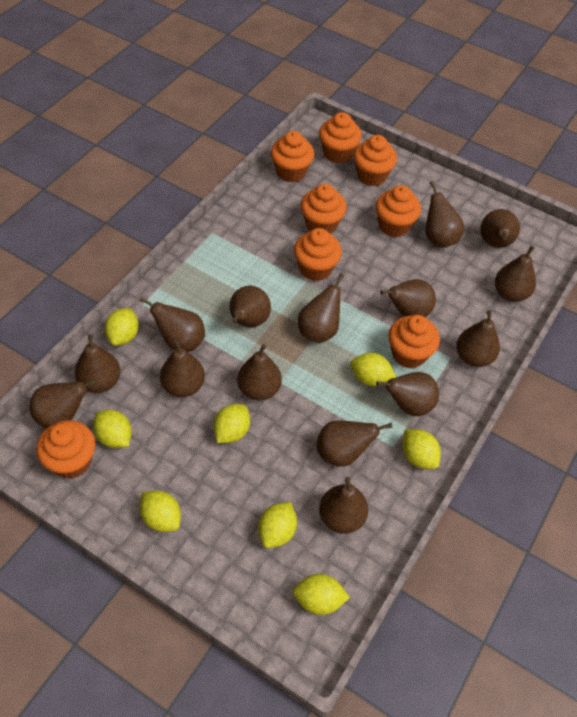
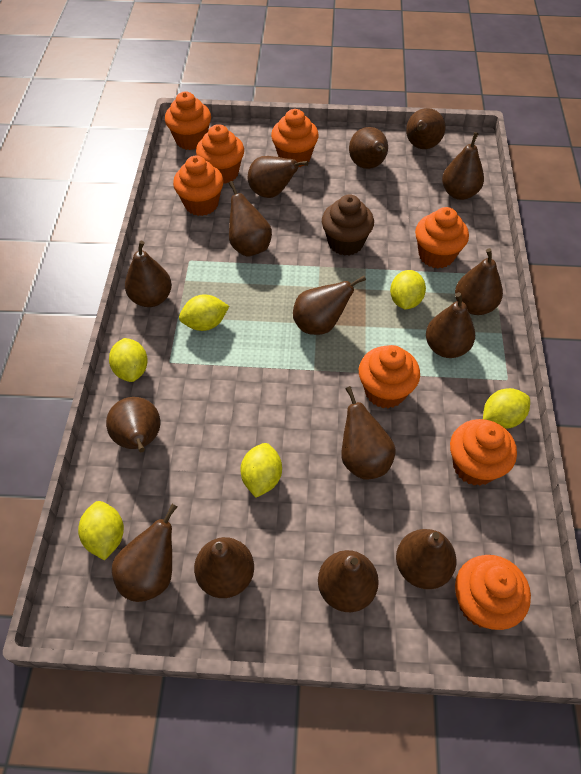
brown cupcake: none = 0 -> [322,195,374,256] = 1
yellow lemon: [93,410,132,448] [105,308,139,346] [140,491,181,532] [213,404,250,443] [258,502,297,548] [293,574,350,615] [351,353,396,386] [402,429,441,469] = 8 -> [78,501,124,560] [109,338,148,382] [179,295,229,331] [241,443,282,498] [390,270,426,310] [483,388,530,429] = 6

